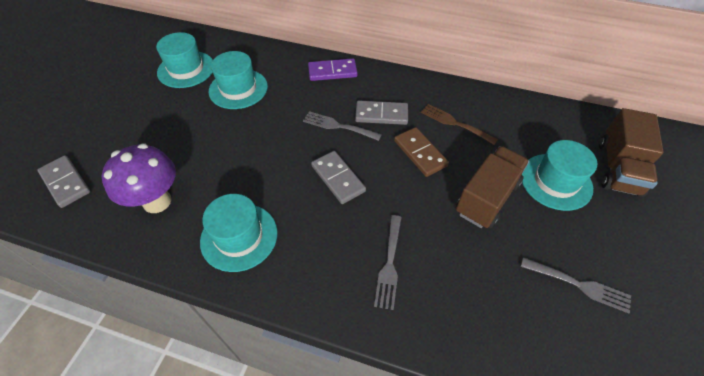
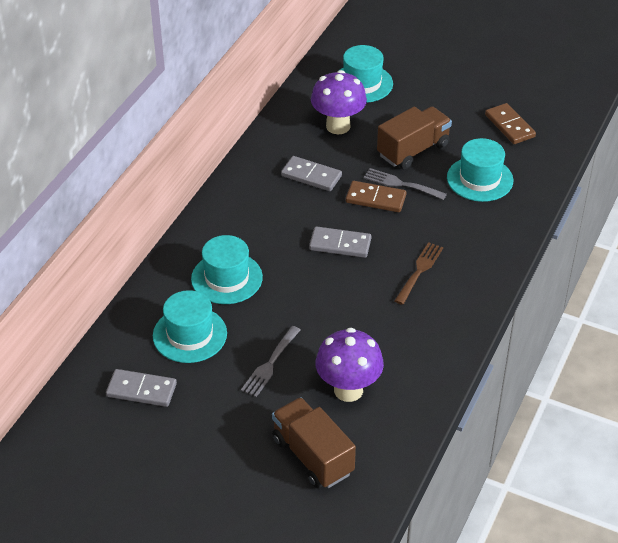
brown domino: [394,127,449,177] = 1 -> [346,181,407,212] [485,103,536,144] = 2
grey fork: [303,111,382,141] [374,215,402,310] [521,257,631,313] = 3 -> [241,326,301,397] [363,168,447,200] = 2
purple domino: [308,58,358,81] = 1 -> none = 0
purple mushroom: [102,144,176,213] = 1 -> [311,70,367,134] [315,328,384,402] = 2

